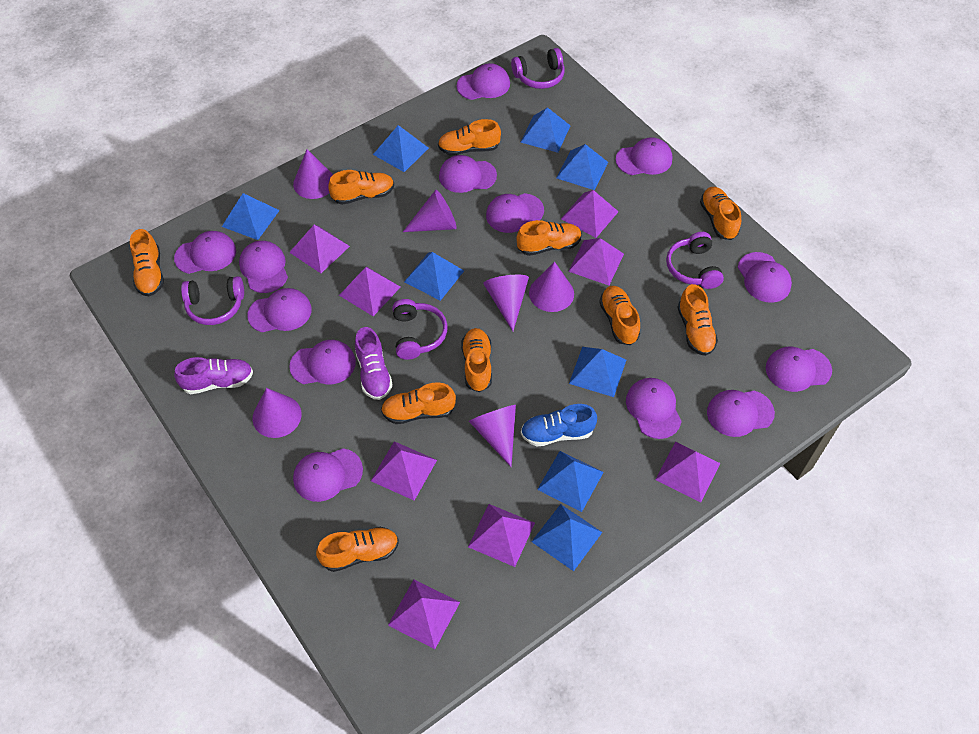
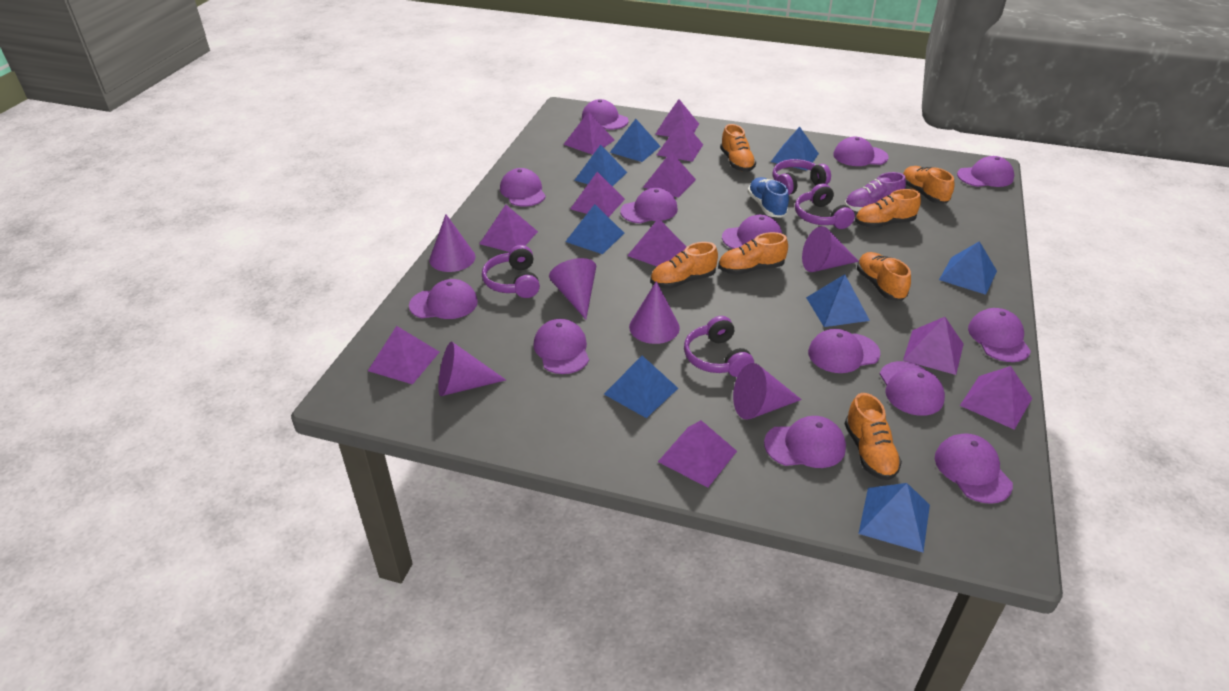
orange shoe: [130,229,164,296] [316,527,399,572] [329,170,394,205] [381,382,456,424] [438,119,501,156] [461,328,492,392] [517,220,582,256] [599,286,640,345] [678,284,718,356] [700,187,741,240] = 10 -> [650,242,718,289] [718,232,788,275] [720,124,756,172] [845,393,902,480] [855,189,921,228] [857,252,911,301] [903,166,954,203] = 7
purple pyramid: [289,225,350,273] [339,267,400,316] [371,441,437,501] [388,579,460,649] [468,504,535,567] [561,190,619,238] [568,238,624,285] [655,442,720,502] = 8 -> [368,326,439,384] [479,205,538,252] [563,112,614,155] [570,172,625,217] [627,218,686,266] [643,152,696,198] [655,99,699,137] [657,119,703,162] [658,420,737,488] [903,317,964,375] [960,366,1032,430] = 11
purple shoe: [174,357,253,394] [355,327,393,400] = 2 -> [845,172,906,212] = 1

